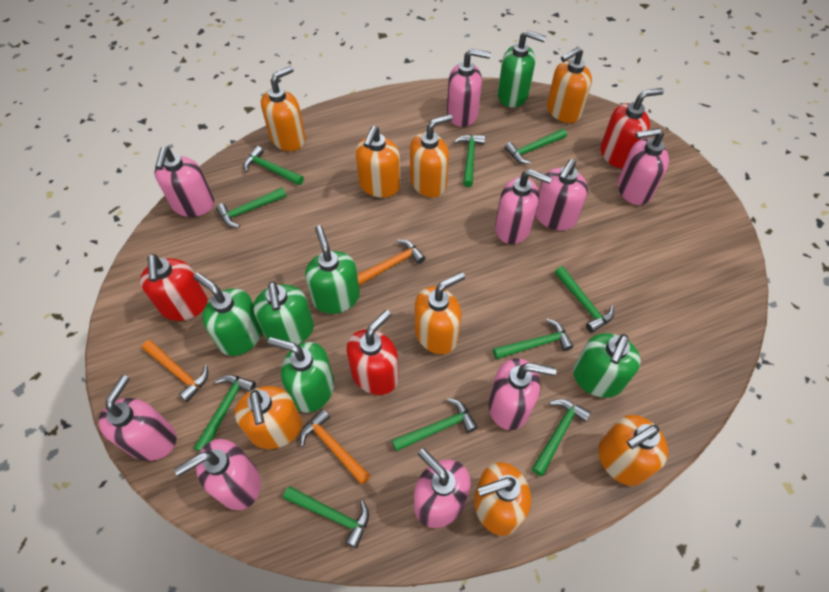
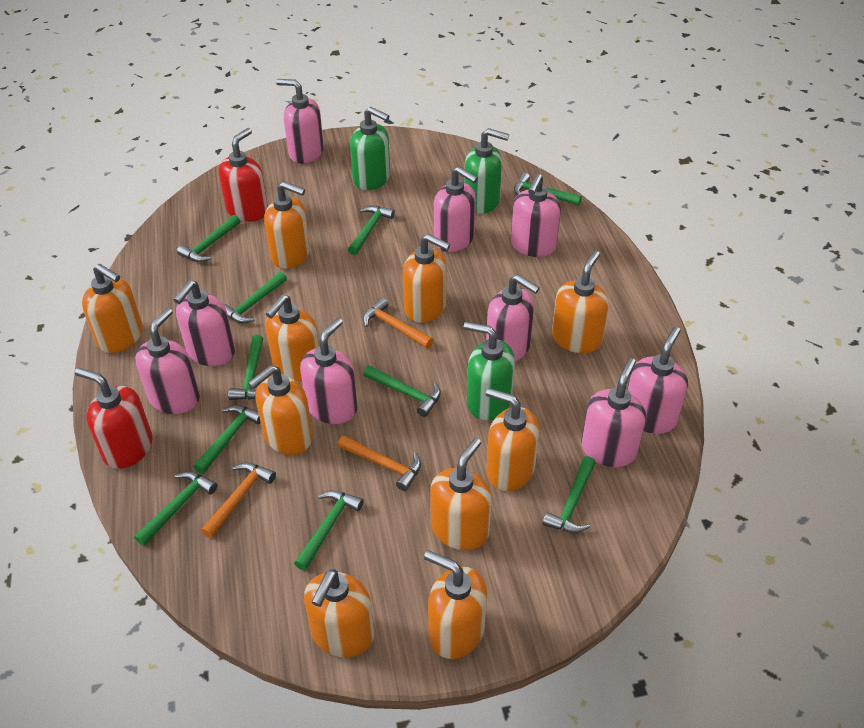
green soap dispenser: [194,273,263,356] [253,282,314,345] [268,337,334,413] [305,225,360,314] [497,30,546,108] [573,333,641,398] = 6 -> [350,107,390,190] [463,322,515,420] [464,128,509,214] = 3
orange soap dispenser: [235,386,302,449] [261,66,306,151] [356,126,401,198] [410,114,453,197] [415,272,465,354] [474,462,531,536] [547,47,592,123] [598,415,668,486] = 8 -> [82,264,143,353] [248,365,313,455] [264,181,310,269] [266,294,319,381] [304,569,374,658] [403,234,450,323] [424,550,487,659] [430,438,492,550] [486,388,539,491] [552,251,609,353] = 10
red soap dispenser: [140,254,208,321] [346,310,399,395] [601,88,664,168] = 3 -> [75,368,153,469] [219,128,268,222] = 2

